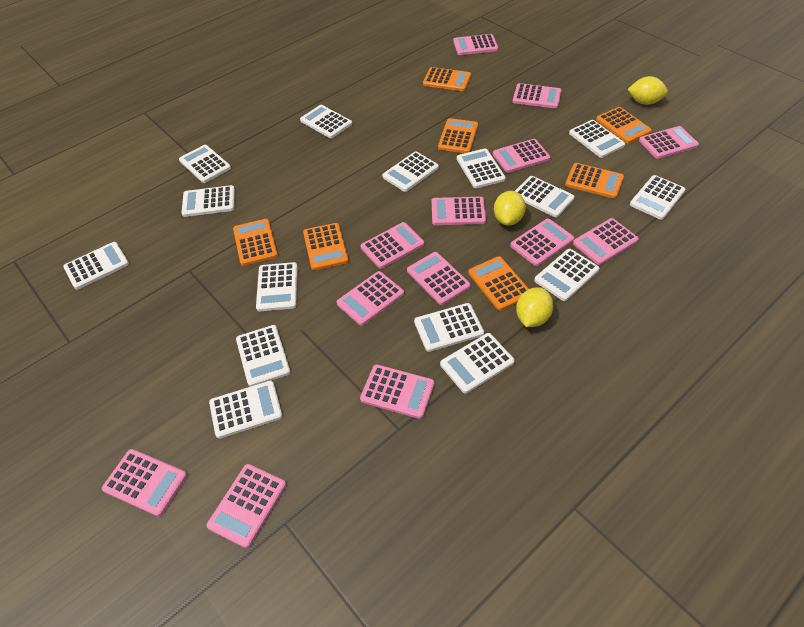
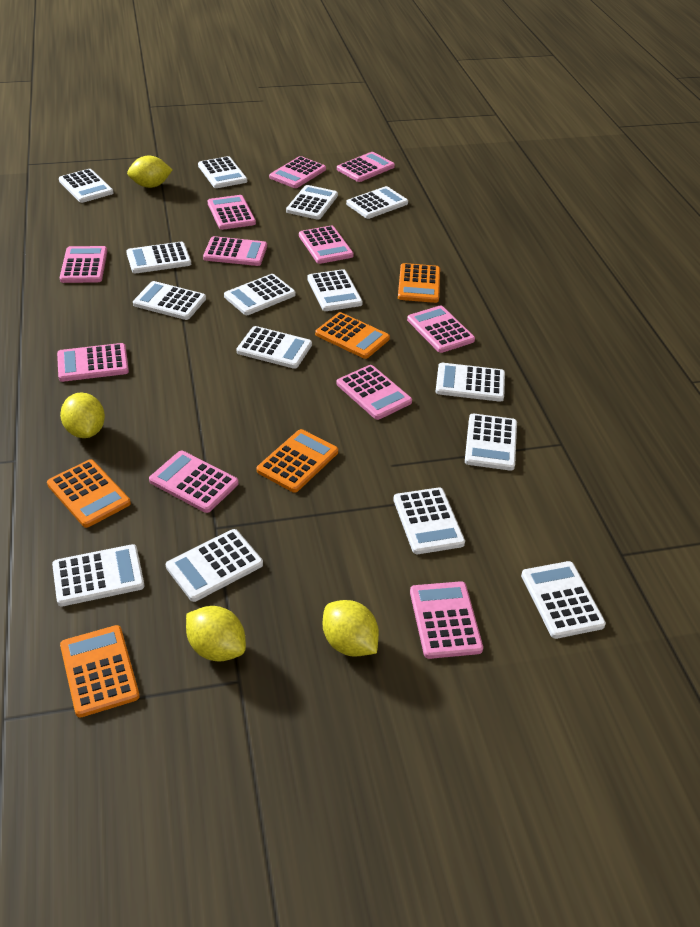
orange calculator: [233,219,278,266] [303,223,349,270] [423,67,471,91] [438,118,478,153] [468,256,529,311] [565,163,624,199] [596,107,652,143] = 7 -> [47,459,131,528] [60,625,140,718] [257,429,338,493] [315,312,390,359] [398,263,440,303] = 5
pink calculator: [102,449,187,517] [206,464,286,548] [336,271,404,326] [360,364,434,419] [361,222,424,269] [407,252,471,305] [432,197,486,225] [453,34,498,55] [493,139,550,173] [510,219,574,266] [513,83,561,109] [573,218,639,265] [639,126,699,159] = 13 -> [57,343,129,382] [59,246,107,283] [149,451,238,513] [203,236,267,266] [208,195,256,230] [269,156,326,188] [299,226,354,264] [337,152,395,182] [337,365,412,420] [407,305,475,353] [410,581,483,659] = 11
yellow lemon: [494,191,526,225] [516,287,553,327] [628,76,668,105] = 3 -> [60,393,105,438] [127,156,172,188] [186,606,246,662] [323,600,379,657] = 4

